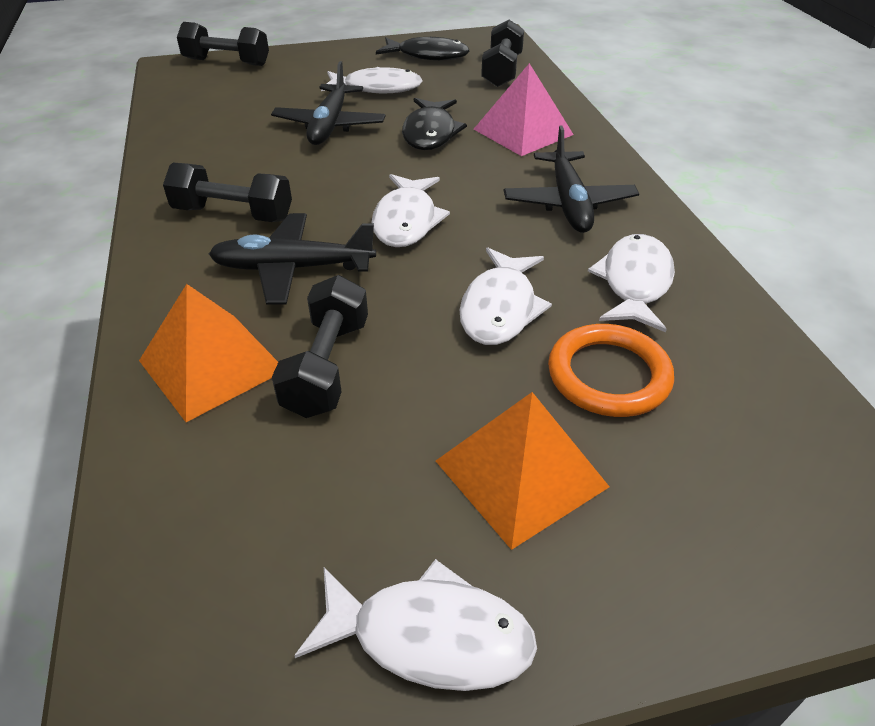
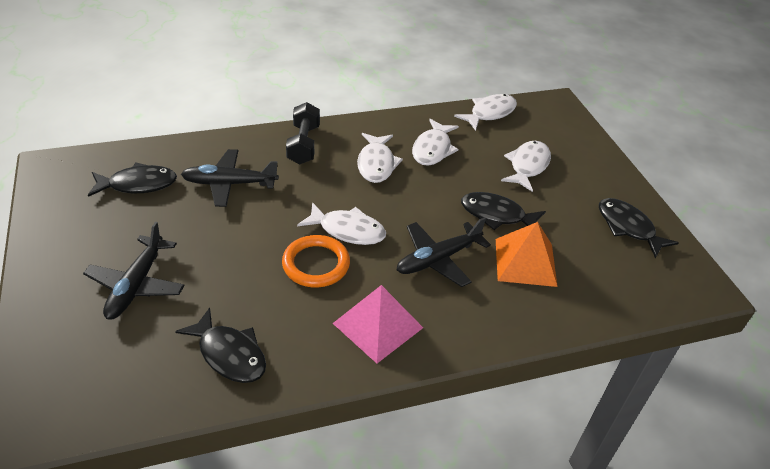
black dumbbell: [163,163,292,222] [177,22,269,66] [272,275,368,418] [481,20,524,87] = 4 -> [286,102,320,164] = 1
black fish: [376,37,469,60] [402,98,467,150] = 2 -> [88,163,177,197] [175,307,266,383] [461,192,546,230] [599,198,679,258] = 4
orange pyramid: [139,284,278,422] [436,392,610,550] = 2 -> [496,222,558,287] = 1

